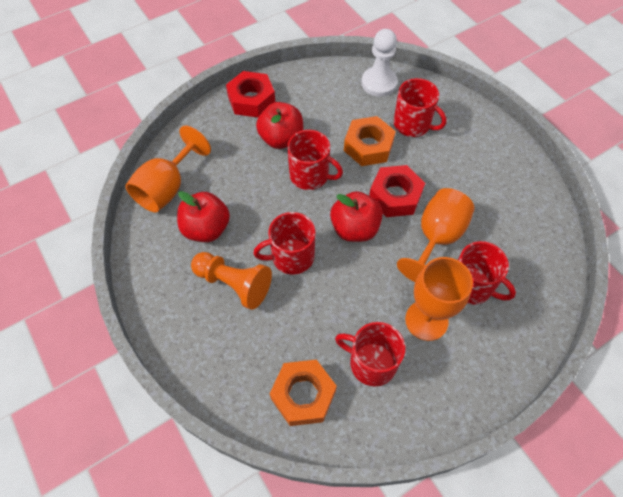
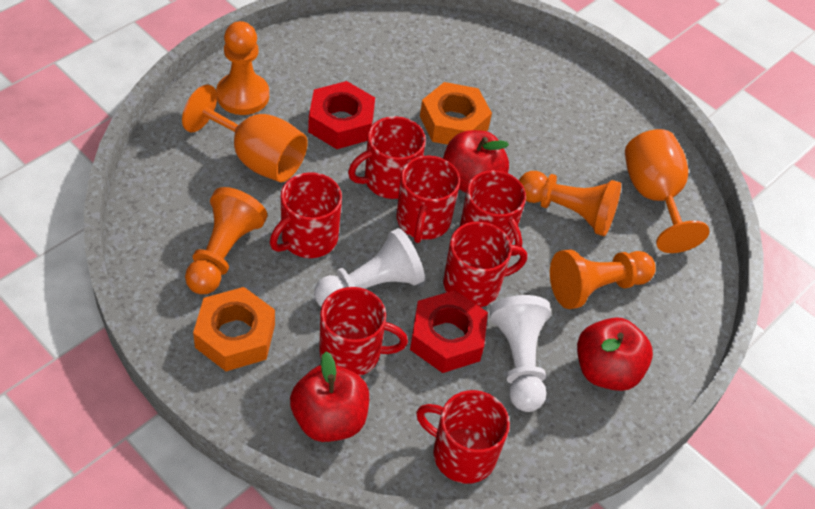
orange goblet: [125,125,211,213] [397,188,475,282] [405,257,473,341] = 3 -> [182,85,308,182] [625,129,710,253] = 2
orange pawn: [191,252,272,310] = 1 -> [185,187,268,294] [216,21,269,115] [519,171,621,236] [550,250,656,309] = 4
red mug: [253,212,316,275] [287,130,343,190] [335,322,405,387] [394,78,447,137] [458,241,516,305] = 5 -> [270,172,342,258] [319,287,408,376] [348,116,426,199] [396,155,460,243] [416,390,510,484] [443,221,527,307] [460,170,526,256] = 7
white pawn: [361,29,398,97] = 1 -> [314,228,425,307] [489,295,551,412] = 2

